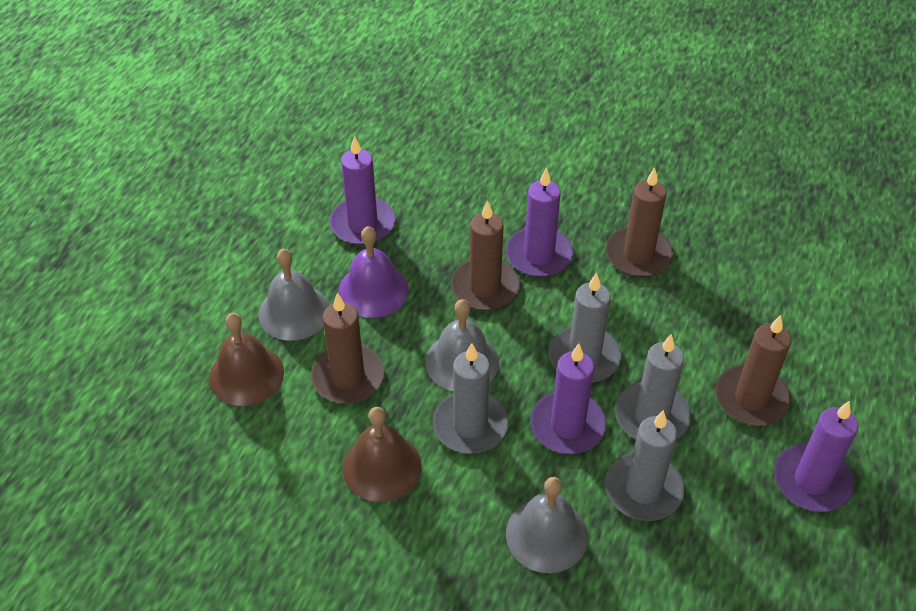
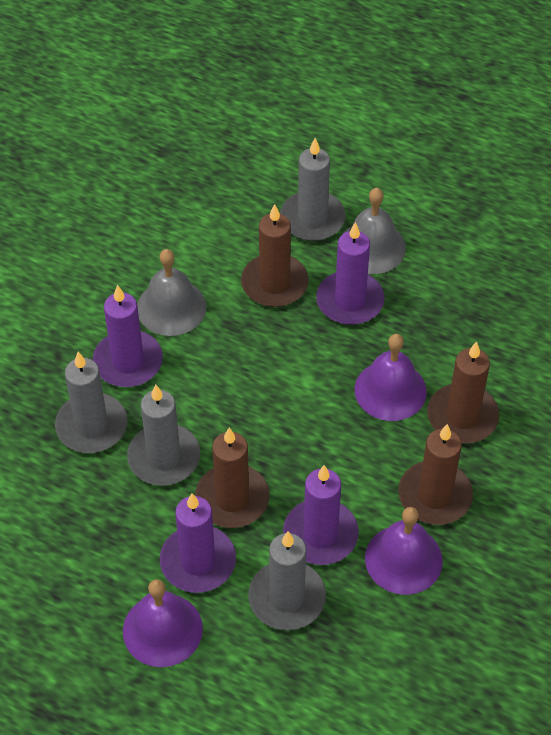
brown bell: [209,313,284,406] [342,407,422,502] = 2 -> none = 0
grey bell: [258,249,329,341] [425,299,499,391] [506,477,588,573] = 3 -> [137,249,207,336] [343,188,406,274] = 2
purple bell: [338,226,409,318] = 1 -> [123,579,203,667] [354,334,427,421] [365,507,443,595] = 3

